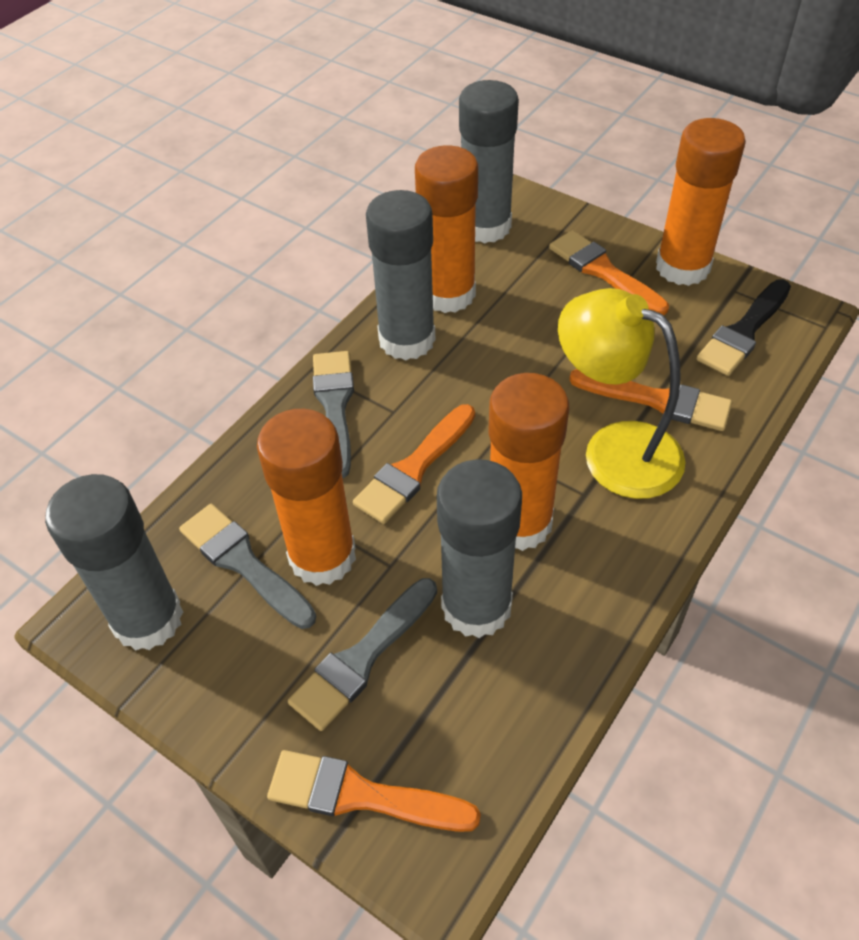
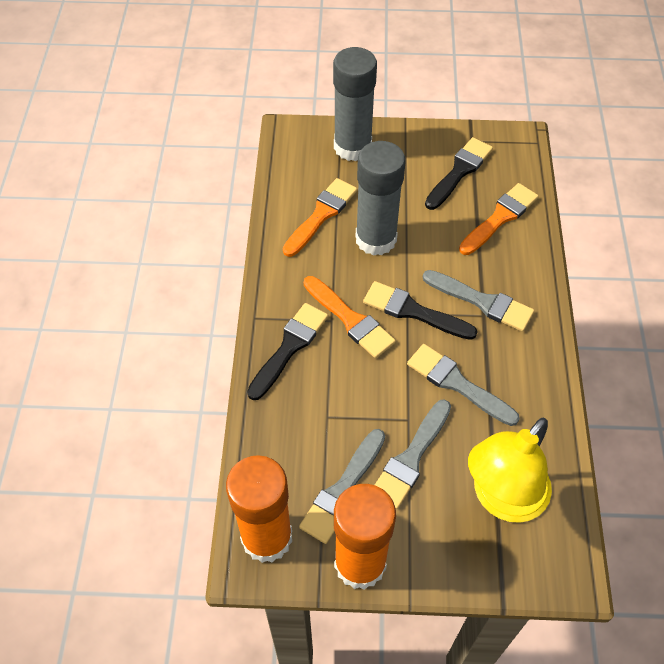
black brush: [697,279,791,376] = 1 -> [247,303,328,400] [363,281,478,340] [425,137,493,210] = 3
grey brush: [179,504,316,629] [288,578,437,731] [313,351,354,479] = 3 -> [299,429,385,544] [375,399,451,509] [407,344,520,426] [423,270,534,332] = 4
grey glue stick: [45,474,183,651] [366,190,436,361] [437,459,522,638] [459,80,519,243] = 4 -> [333,47,377,161] [356,141,406,256] = 2
orange brush: [267,750,481,832] [353,404,475,524] [549,230,669,315] [569,369,732,431] = 4 -> [283,178,357,257] [304,276,396,358] [459,183,538,255] = 3
orange glue stick: [257,409,356,586] [415,145,478,313] [488,373,569,551] [656,118,746,286] = 4 -> [226,455,292,563] [334,484,396,590] = 2

